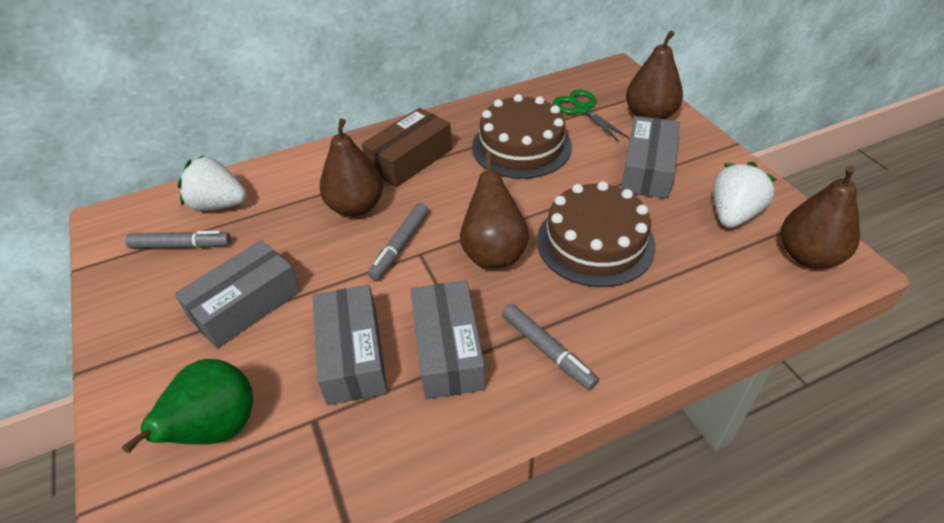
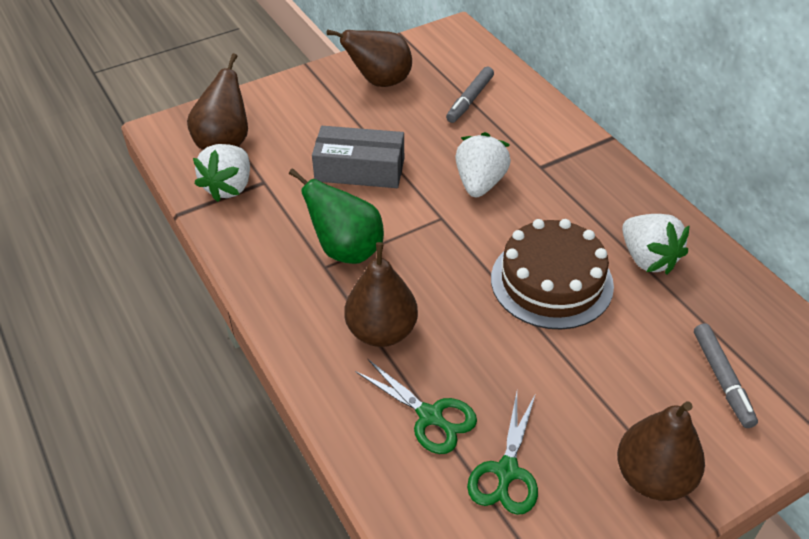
brown box: [362,108,452,187] = 1 -> none = 0
brown cake: [472,94,572,179] [537,181,656,287] = 2 -> [491,219,614,330] = 1
green scissors: [553,90,630,142] = 1 -> [355,359,477,454] [467,392,538,515] = 2
grey box: [175,240,300,348] [313,285,388,405] [410,280,486,399] [621,116,680,199] = 4 -> [312,126,404,188] = 1
grey marker: [125,231,231,248] [368,203,429,280] [502,304,599,390] = 3 -> [446,67,494,123] [694,323,758,428] = 2
white strawberry: [177,155,247,211] [713,162,777,228] = 2 -> [193,144,250,202] [455,132,511,197] [622,214,690,274] = 3

